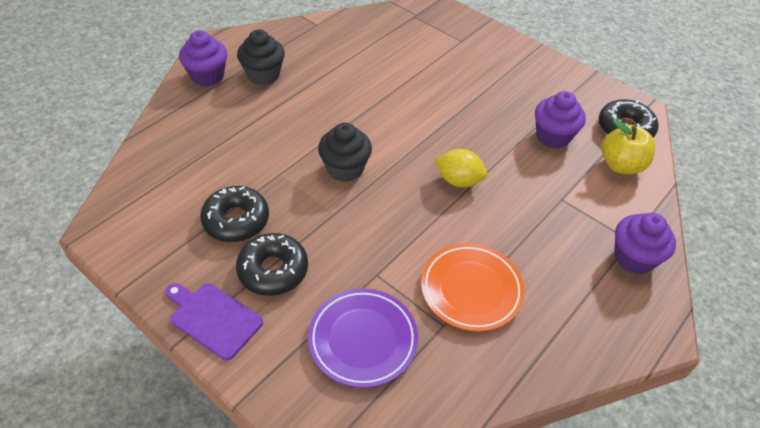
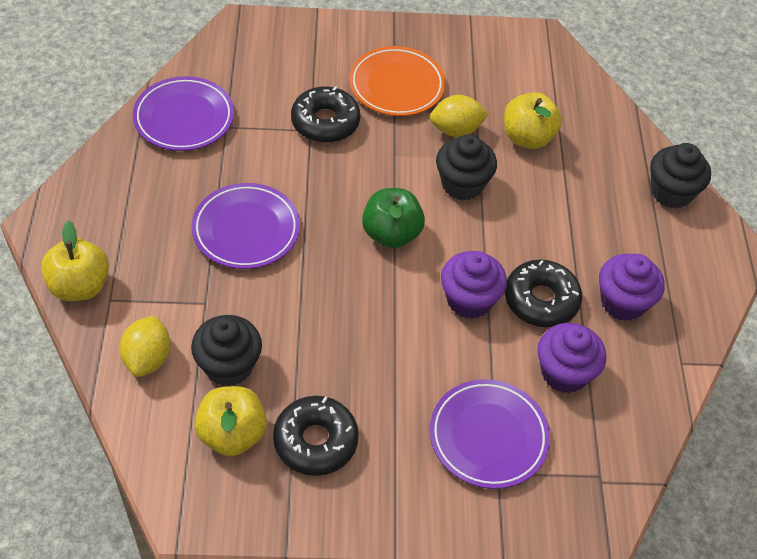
black cupcake: [237,29,285,85] [318,122,372,182] = 2 -> [191,315,262,386] [436,134,497,201] [650,143,711,209] = 3
green apple: none = 0 -> [362,188,425,248] = 1
purple cutting board: [165,283,263,361] = 1 -> none = 0
purple plate: [308,288,418,388] = 1 -> [133,76,234,151] [192,183,300,269] [429,379,550,489] = 3
yellow apple: [602,119,655,174] = 1 -> [41,220,109,301] [194,386,267,456] [504,92,562,149] = 3
yellow lemon: [435,149,487,187] = 1 -> [119,315,171,377] [430,95,489,137] = 2

